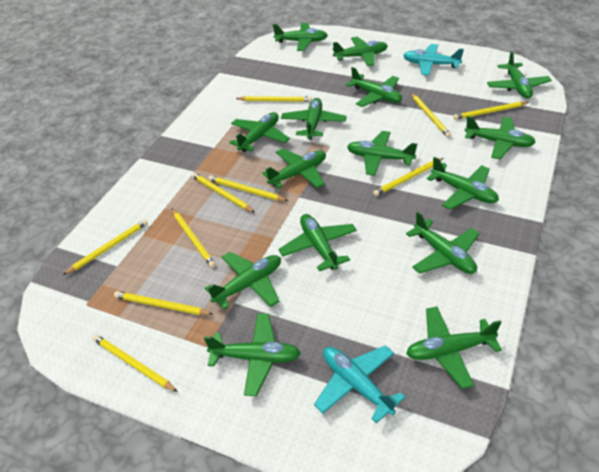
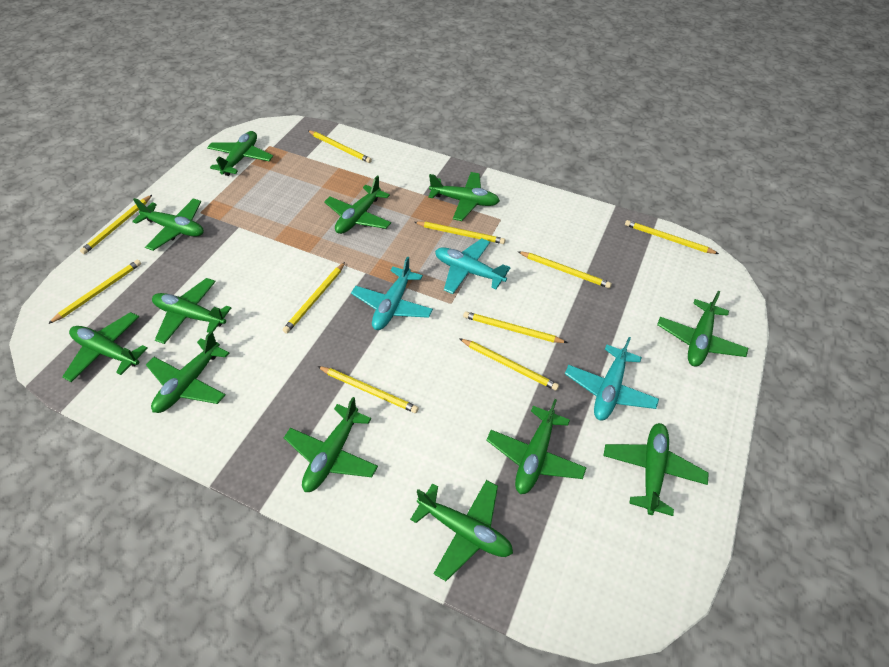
green plane: [204,313,301,396] [205,252,281,309] [229,112,290,152] [262,148,326,189] [273,23,328,51] [278,214,357,271] [281,98,347,140] [333,37,388,66] [346,67,402,107] [347,131,417,176] [406,211,480,274] [406,307,502,389] [427,157,499,210] [465,116,536,159] [487,51,552,98] = 15 -> [62,312,148,382] [132,198,204,251] [146,331,229,413] [152,278,231,344] [207,131,273,176] [284,397,378,492] [324,175,391,234] [410,480,513,581] [428,172,500,221] [486,399,587,494] [603,423,709,516] [657,291,748,367] = 12
turquoise plane: [314,345,405,423] [403,44,464,75] = 2 -> [351,256,433,330] [435,238,511,294] [565,337,659,421] = 3

